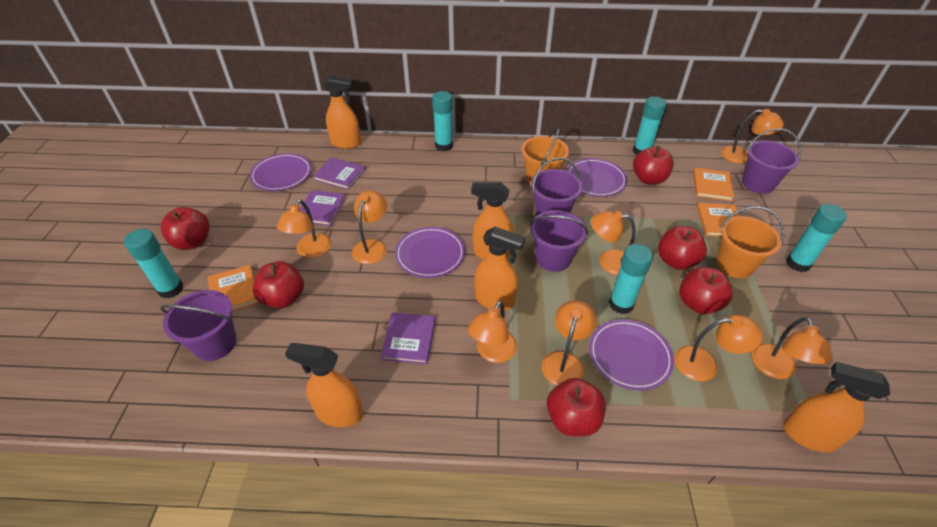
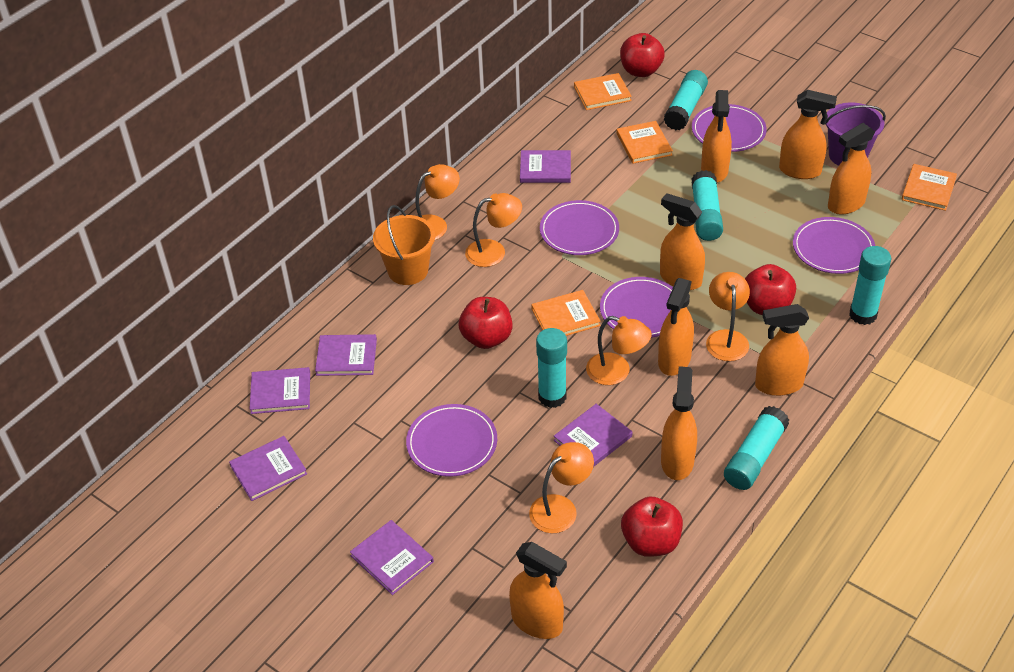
orange book: [208,265,259,311] [693,168,734,201] [697,203,739,237] = 3 -> [531,290,601,336] [574,73,632,110] [616,121,673,164] [902,164,957,211] = 4
orange bucket: [521,127,569,185] [716,206,784,278] = 2 -> [373,205,435,285] = 1
orange lamp: [277,199,331,258] [352,191,387,264] [468,301,517,363] [542,300,596,386] [591,211,636,275] [674,315,762,381] [721,109,784,164] [752,317,832,379] = 8 -> [415,164,460,240] [465,193,522,267] [529,442,594,533] [586,316,652,385] [706,272,750,361] = 5
orange spray bottle: [285,343,364,427] [323,75,361,149] [471,183,514,259] [474,227,525,310] [783,362,890,452] = 5 -> [509,542,567,639] [658,278,694,376] [660,193,705,290] [661,366,697,480] [701,90,732,183] [755,304,809,396] [779,90,837,179] [828,123,875,215] = 8
purple book: [300,190,346,226] [313,158,366,190] [381,312,436,364] = 3 -> [229,436,307,501] [250,367,310,414] [315,334,377,376] [350,520,434,595] [520,150,571,183] [554,404,632,467] = 6
purple bucket: [160,290,237,361] [530,210,588,272] [531,157,583,216] [742,128,801,194] = 4 -> [825,102,886,166] = 1
purple plate: [249,153,312,191] [395,227,465,278] [567,158,628,197] [589,319,674,391] = 4 -> [406,404,497,477] [540,200,619,255] [600,277,673,338] [692,104,767,152] [793,217,875,274] = 5
red apple: [161,207,210,250] [253,261,304,308] [547,378,606,436] [633,146,673,185] [658,226,707,270] [679,267,733,314] = 6 -> [459,297,513,349] [620,33,665,77] [621,496,683,557] [745,264,796,315] = 4

